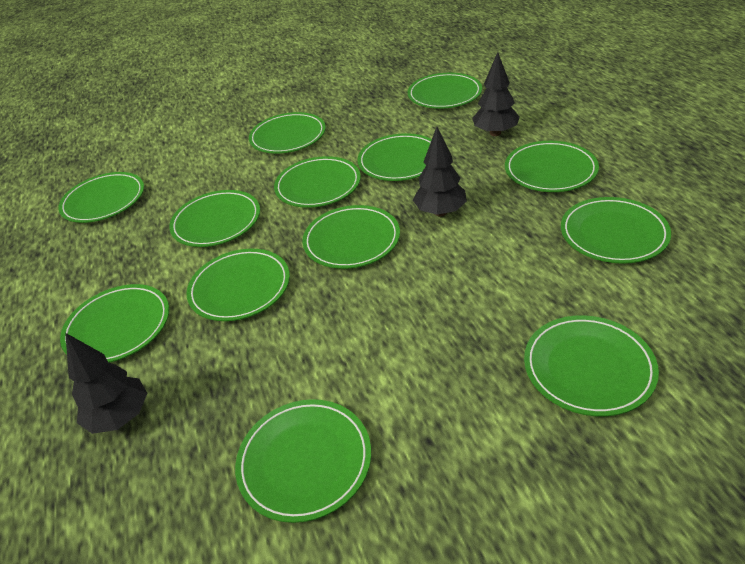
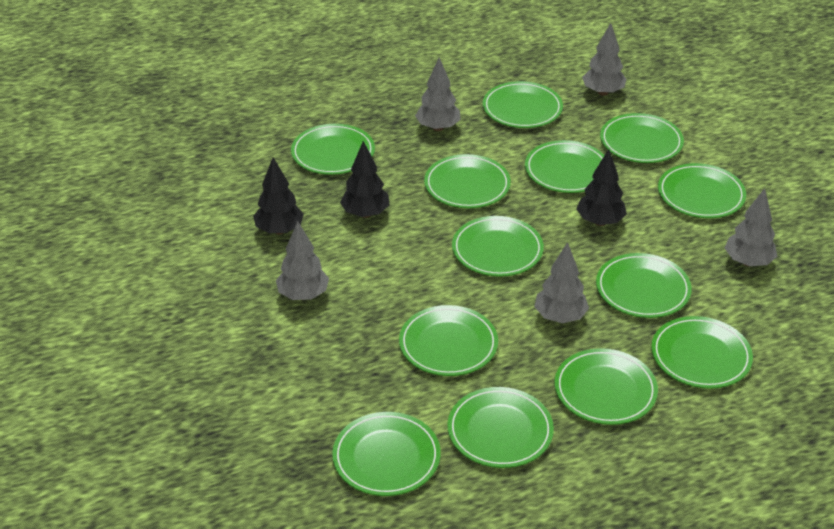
grey tree: none = 0 -> [276,221,329,300] [415,58,461,131] [534,242,589,323] [582,23,626,96] [725,188,777,267] = 5

